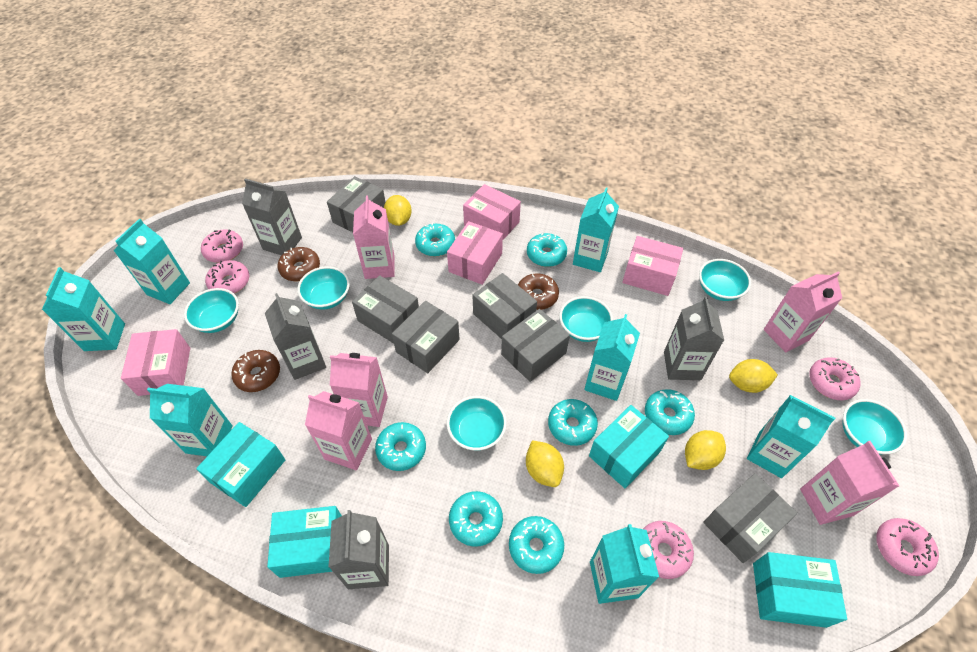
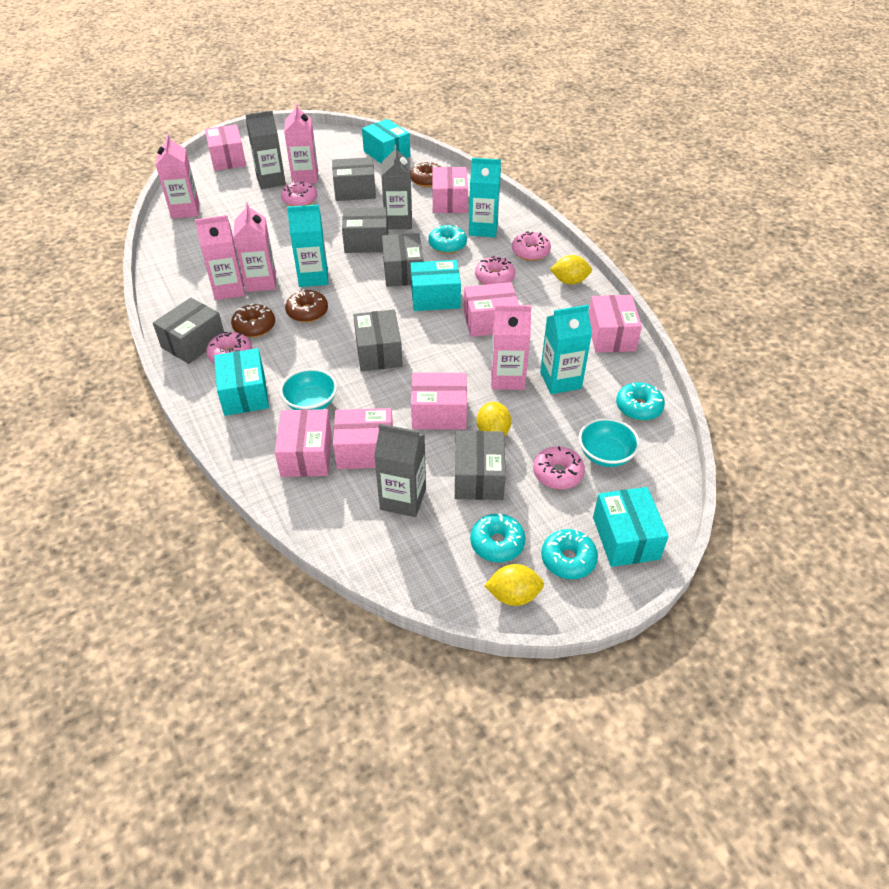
grey carton: [242,179,302,255] [265,293,326,380] [328,510,389,589] [664,297,724,380] = 4 -> [245,111,286,189] [374,424,426,517] [381,145,412,229] = 3
pink box: [121,329,190,396] [447,221,503,285] [463,184,521,240] [622,236,683,296] = 4 -> [205,125,246,171] [275,409,332,477] [333,408,393,469] [411,373,467,429] [432,167,468,213] [464,282,519,337] [589,295,642,353] = 7
turquoise bowl: [184,288,239,333] [297,266,350,309] [447,396,507,451] [559,296,613,342] [699,259,751,301] [842,399,907,454] = 6 -> [280,368,337,410] [579,418,640,467] = 2
turquoise carton: [42,267,125,351] [114,219,190,304] [147,384,233,456] [573,188,619,272] [584,314,640,401] [590,524,659,604] [747,395,835,478] = 7 -> [287,204,328,287] [469,158,501,237] [540,305,592,394] = 3
turquoise donut: [375,422,426,471] [415,223,455,256] [449,491,503,547] [509,516,564,574] [527,233,567,267] [548,399,598,446] [645,389,695,435] = 7 -> [428,225,467,254] [470,513,526,562] [541,529,598,579] [616,382,665,421] = 4
yellow lemon: [384,195,412,226] [526,440,564,487] [685,430,726,470] [729,359,778,393] = 4 -> [477,402,511,437] [484,564,544,606] [550,255,592,285] = 3

